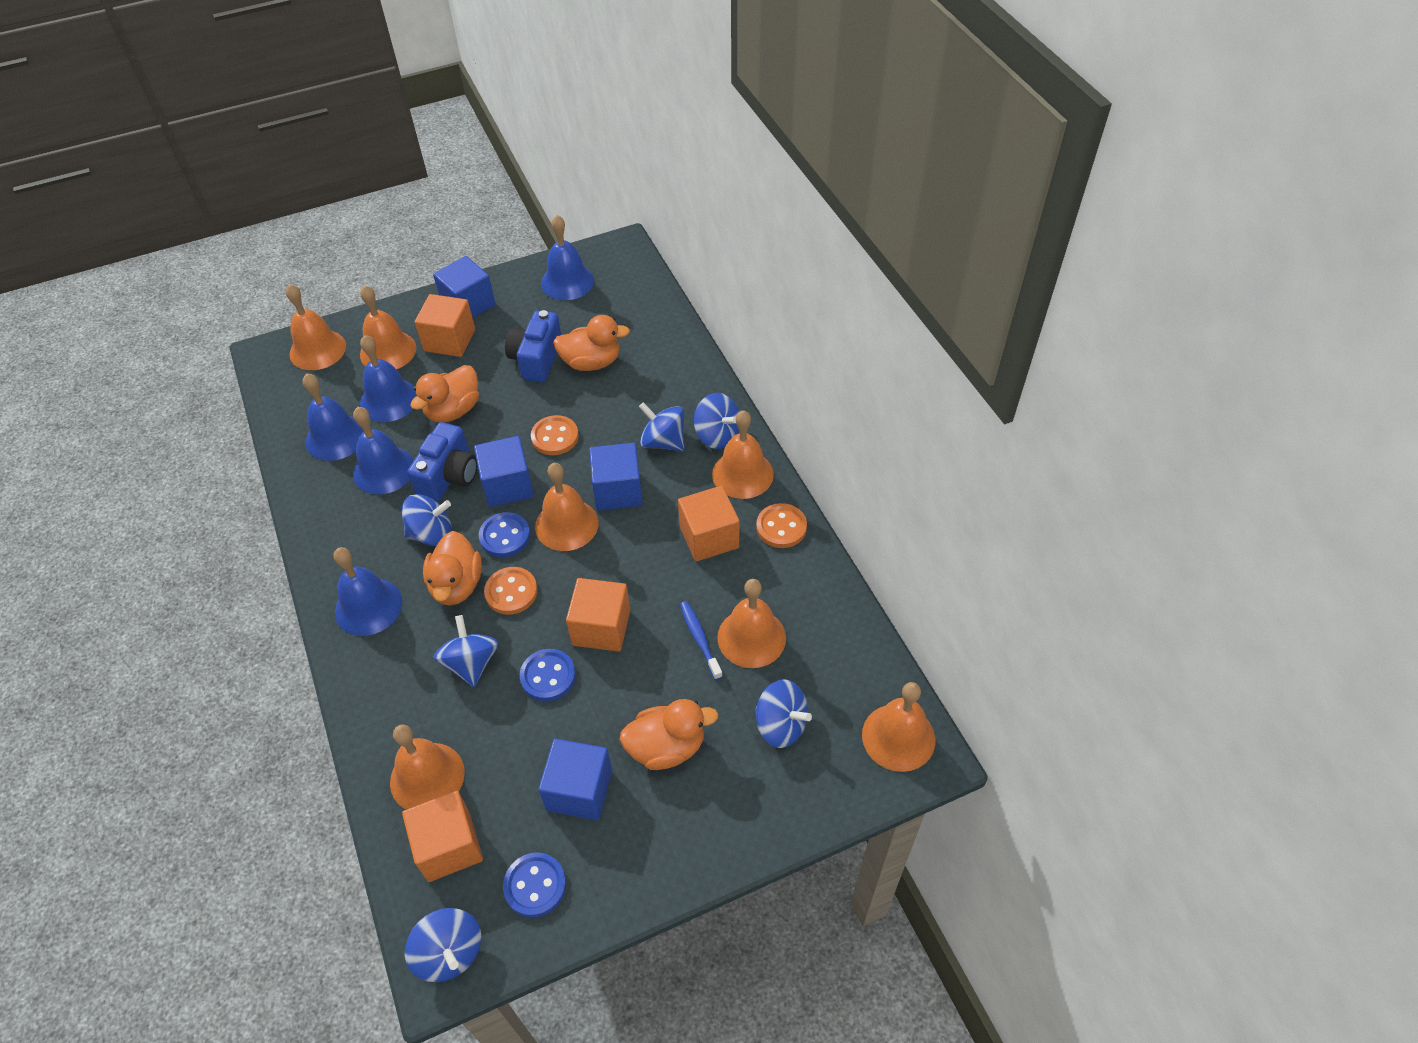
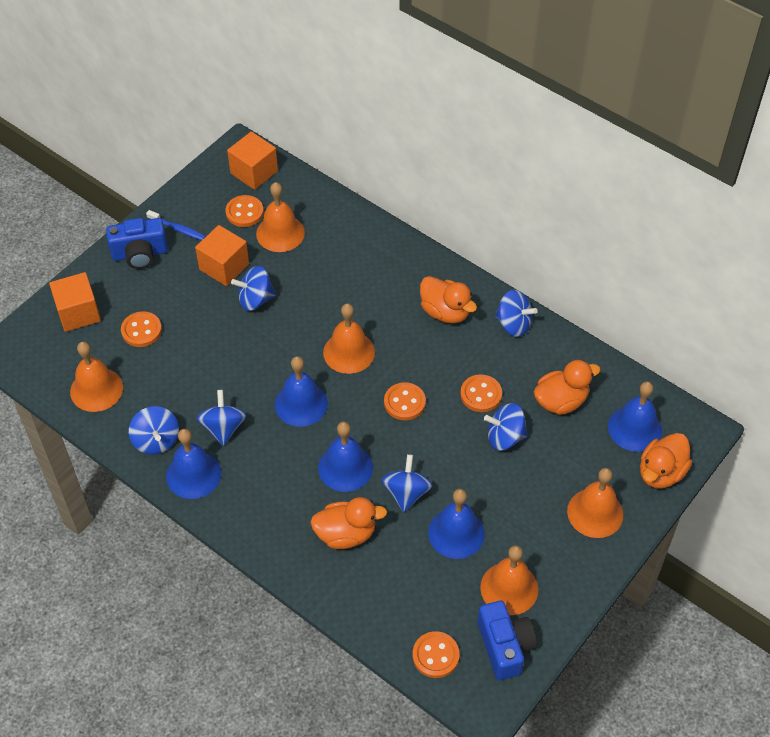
blue button: [479,512,530,557] [503,852,566,918] [520,649,576,701] = 3 -> none = 0
blue cube: [433,256,495,318] [474,436,534,507] [538,739,612,820] [589,443,643,511] = 4 -> none = 0
orange bell: [286,284,346,370] [360,285,416,369] [390,724,465,810] [535,463,599,551] [712,410,774,499] [717,579,786,668] [862,682,935,772] = 7 -> [70,342,123,412] [256,182,305,252] [323,303,375,374] [480,545,538,615] [567,468,623,538] = 5
orange button: [484,567,538,615] [531,415,579,455] [756,503,807,548] = 3 -> [121,311,162,347] [225,195,264,227] [384,382,426,420] [412,631,460,678] [460,374,502,412] = 5
orange cube: [402,791,483,882] [414,294,475,357] [566,578,630,652] [678,486,739,562] = 4 -> [49,272,101,332] [195,225,249,286] [227,131,278,190] = 3

